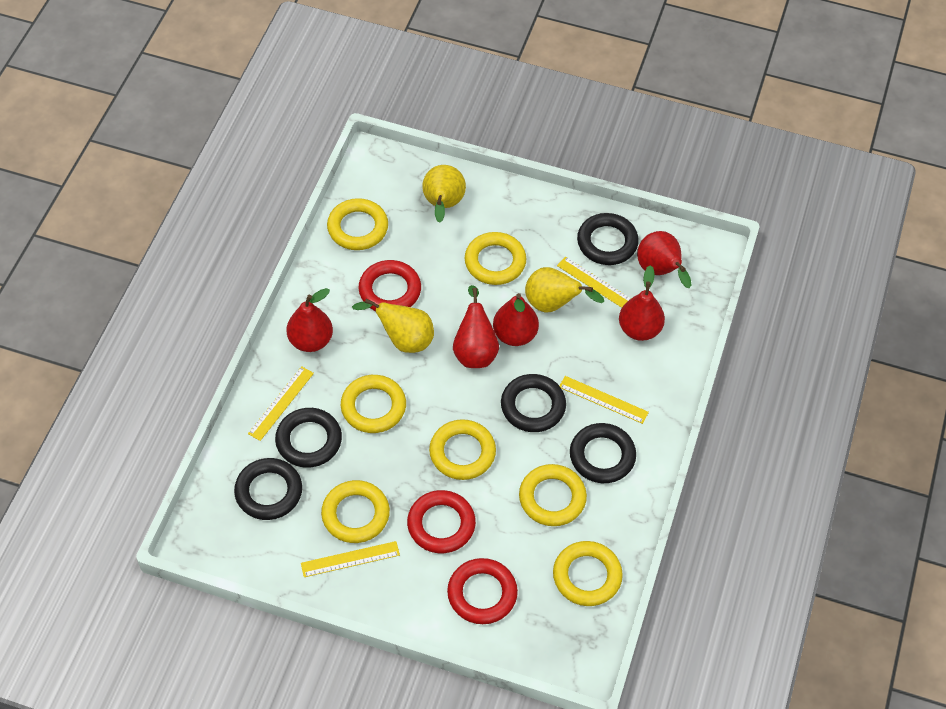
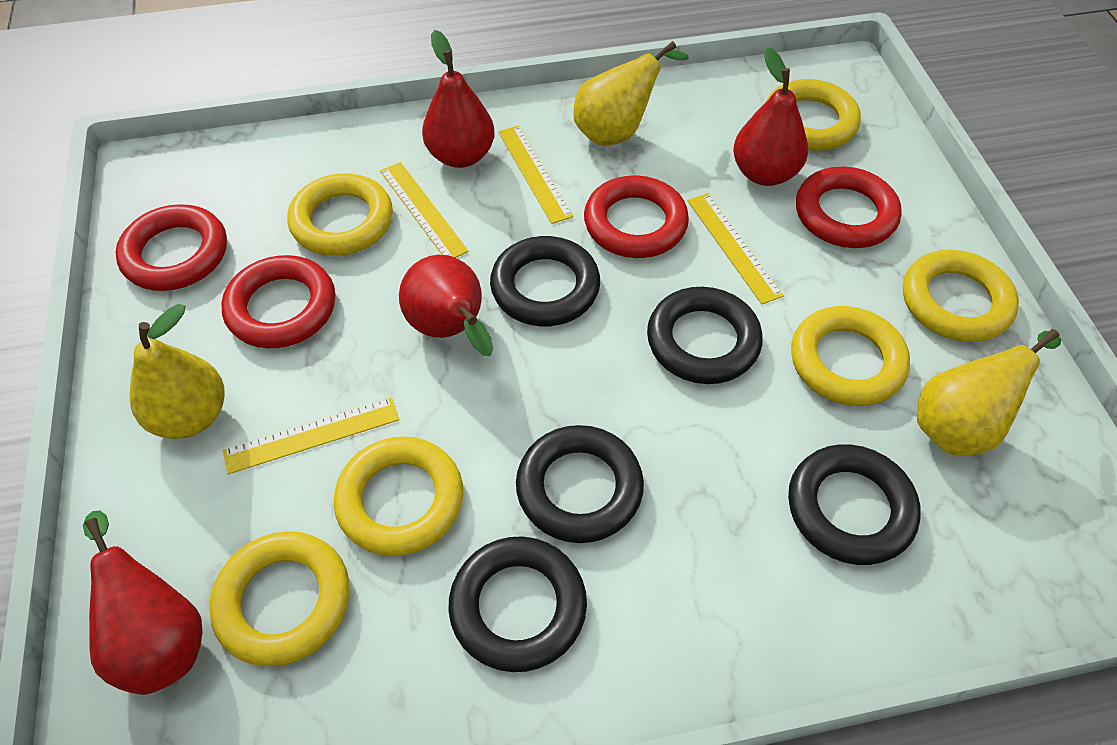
red pear: [287,288,333,352] [453,285,499,368] [493,293,539,346] [619,265,665,341] [637,231,691,288] = 5 -> [83,511,203,695] [399,255,493,356] [422,30,495,168] [733,47,808,186] = 4
red ring: [359,260,421,311] [407,490,476,553] [447,558,518,624] = 3 -> [116,204,227,291] [221,255,335,348] [584,175,689,258] [796,167,902,248] = 4
yellow ring: [321,480,390,543] [327,198,388,250] [341,375,406,433] [429,419,496,480] [465,232,526,285] [519,464,587,526] [553,541,623,606] = 7 -> [209,531,350,666] [287,173,393,256] [334,436,463,556] [765,79,861,151] [791,306,910,406] [903,250,1019,342] = 6

